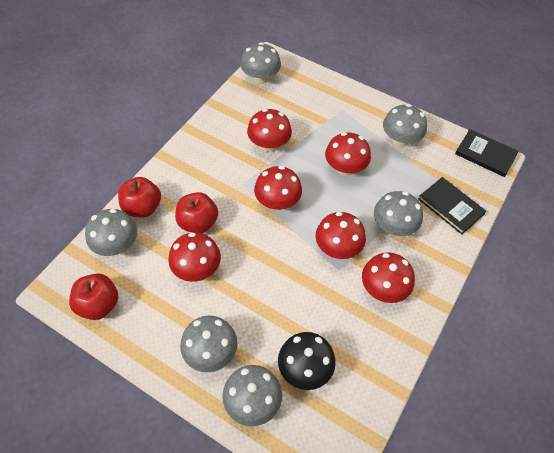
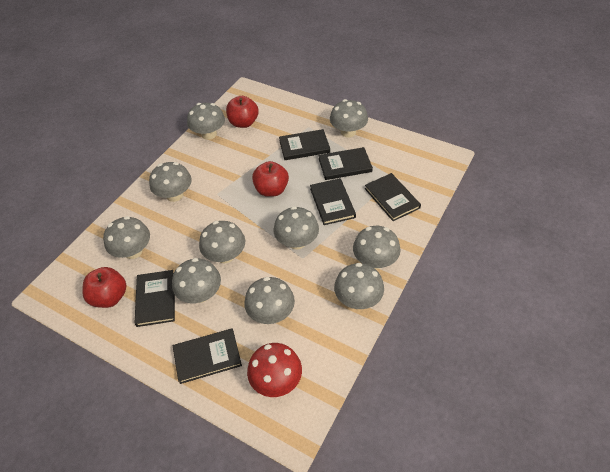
black book: [418,177,486,235] [455,129,519,177] = 2 -> [135,270,175,327] [173,328,242,384] [279,129,330,160] [310,178,356,225] [318,147,373,180] [365,173,421,221] = 6
black mushroom: [278,332,336,390] = 1 -> none = 0
grey mushroom: [85,209,137,256] [180,316,238,372] [222,365,282,426] [240,42,281,84] [374,191,423,236] [383,104,427,147] = 6 -> [103,216,150,259] [149,162,192,202] [172,258,221,303] [187,103,225,140] [199,221,245,264] [244,277,295,324] [273,206,319,250] [330,99,368,138] [334,263,384,309] [353,226,401,269] = 10
red mushroom: [168,232,221,282] [247,109,292,152] [254,166,302,210] [316,212,366,259] [325,132,371,176] [362,252,415,303] = 6 -> [247,343,302,397] = 1

